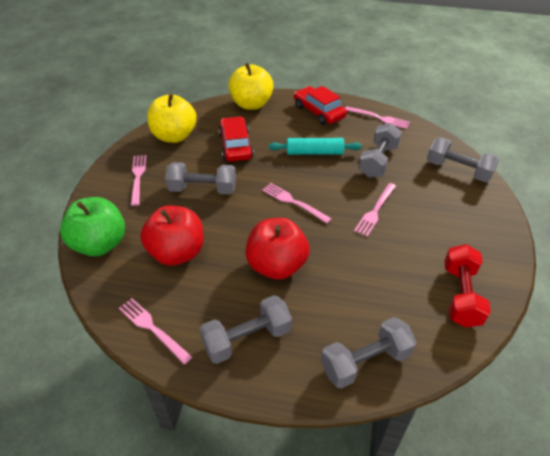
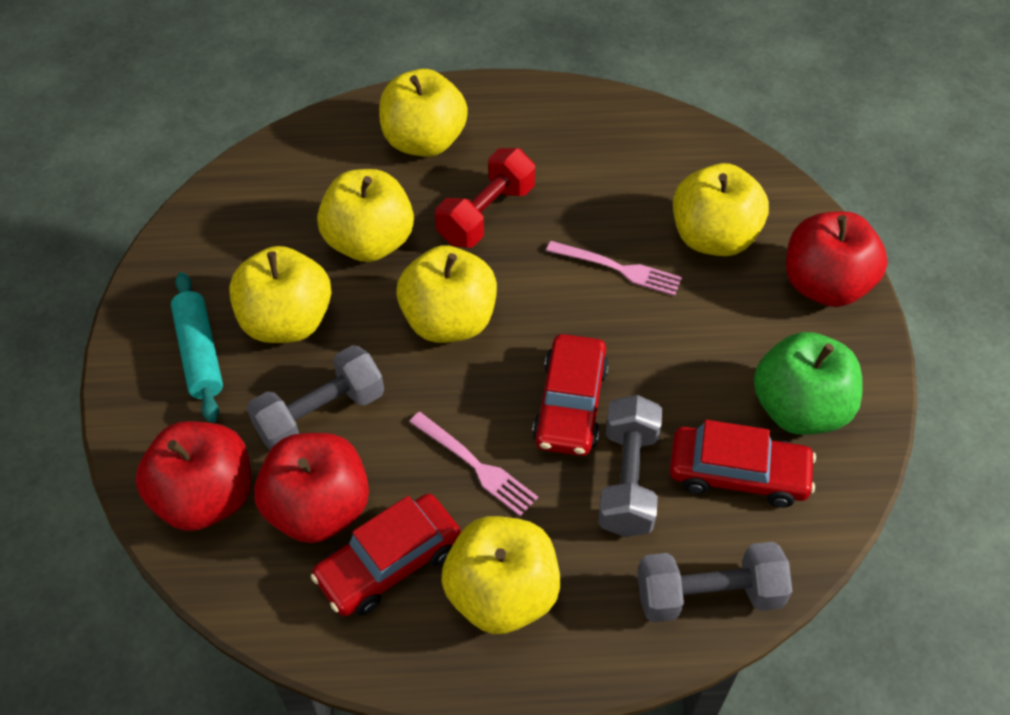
grey dumbbell: [165,162,236,195] [199,295,292,364] [321,317,417,389] [359,123,402,178] [427,137,499,182] = 5 -> [247,345,384,450] [598,395,662,537] [637,542,793,623] = 3
pink fork: [119,298,192,364] [131,155,147,206] [262,183,332,223] [345,106,410,129] [354,183,396,237] = 5 -> [409,412,538,516] [546,241,682,296] = 2
red apple: [140,205,204,266] [245,218,310,280] = 2 -> [135,421,251,531] [254,433,369,543] [786,211,888,307] = 3
red car: [219,116,254,162] [294,86,347,125] = 2 -> [311,494,461,616] [532,334,609,456] [670,420,816,508] = 3
yellow apple: [147,93,197,143] [228,63,274,110] = 2 -> [229,246,331,343] [317,169,414,262] [379,69,468,157] [397,245,497,343] [441,516,561,634] [673,163,769,256] = 6

